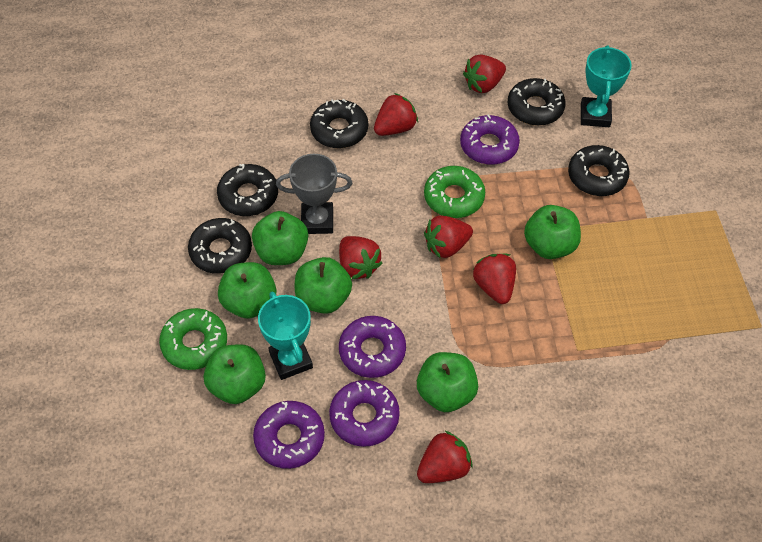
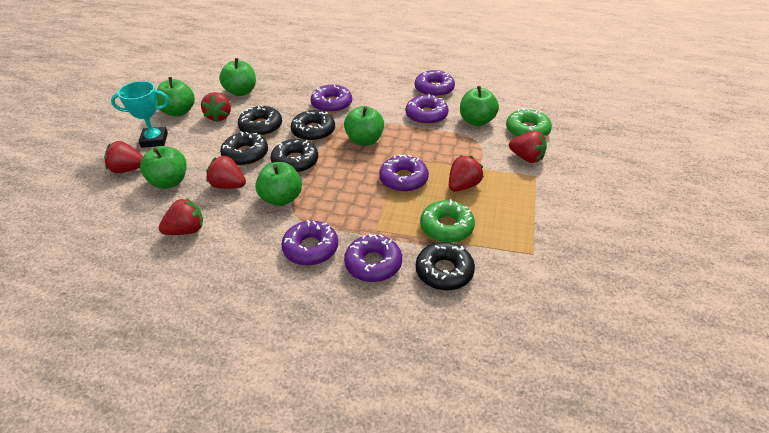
grey trophy: [276,154,352,234] = 1 -> none = 0
purple donut: [253,401,325,469] [329,380,400,447] [339,316,406,378] [460,114,520,165] = 4 -> [281,220,338,266] [311,85,352,113] [344,234,402,282] [379,154,429,192] [406,94,448,125] [415,70,455,97] = 6
turquoise trophy: [258,292,313,380] [581,45,632,127] = 2 -> [111,81,169,148] = 1

